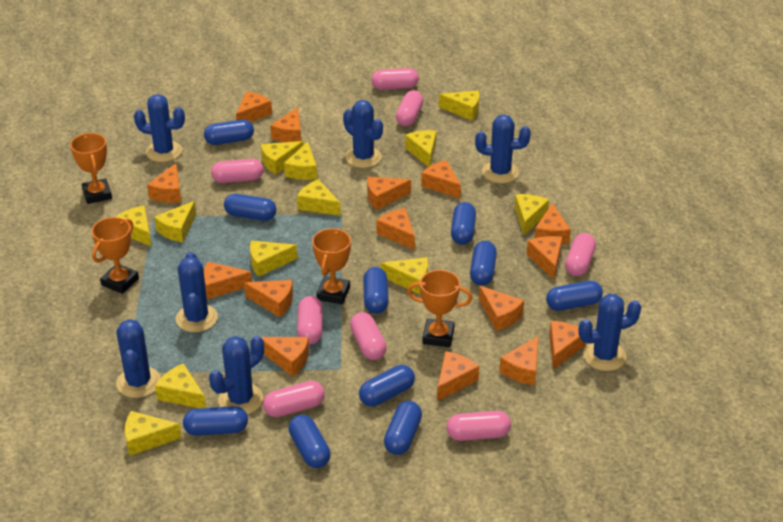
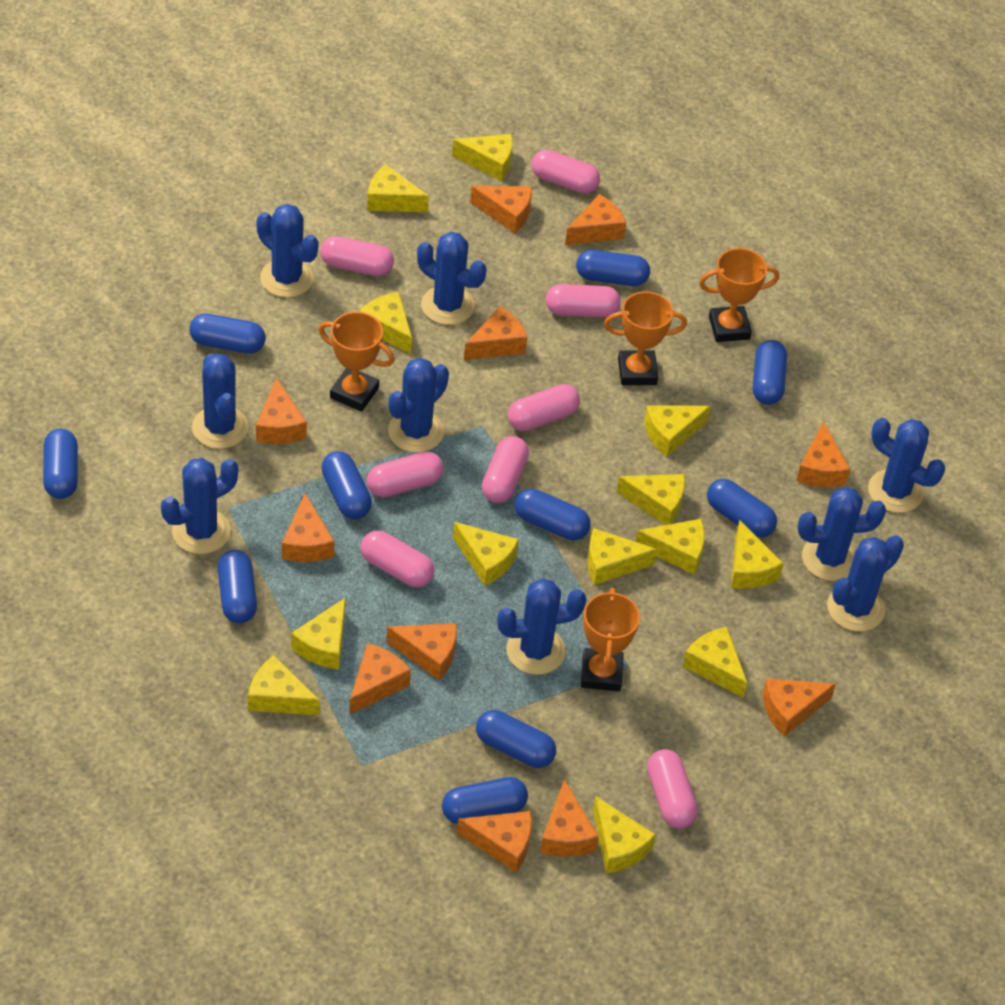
blue cactus: [116,319,161,398] [134,94,185,162] [176,252,218,332] [209,336,264,414] [343,100,383,168] [475,115,531,183] [578,294,641,371] = 7 -> [161,458,238,554] [192,353,249,449] [256,204,319,298] [388,358,449,453] [417,232,486,325] [497,579,586,675] [798,487,886,581] [827,535,904,632] [868,418,945,513] = 9
orange cheese: [147,163,181,203] [204,262,252,299] [236,92,272,122] [244,280,293,317] [261,337,309,376] [270,107,301,142] [367,177,411,210] [376,208,415,250] [421,160,461,198] [437,351,479,401] [479,286,524,331] [499,336,539,385] [527,236,563,280] [535,203,571,244] [549,321,586,369] = 15 -> [256,378,307,444] [282,493,335,562] [349,643,411,715] [386,623,457,680] [457,811,532,872] [464,306,528,360] [470,186,532,233] [540,779,599,857] [565,194,626,245] [762,679,836,736] [796,421,850,487] = 11
yellow cheese: [116,205,151,246] [125,411,181,456] [154,201,196,242] [155,363,206,408] [250,241,298,277] [261,141,303,174] [284,141,317,180] [297,179,341,216] [381,257,428,294] [405,130,437,167] [439,90,479,120] [514,194,549,235] = 12 -> [248,655,320,715] [291,597,346,669] [359,292,412,354] [367,164,429,212] [452,134,513,181] [453,522,519,586] [587,528,657,585] [593,796,656,873] [617,474,685,525] [636,519,705,574] [644,405,711,457] [683,627,747,698] [731,520,784,589] = 13

